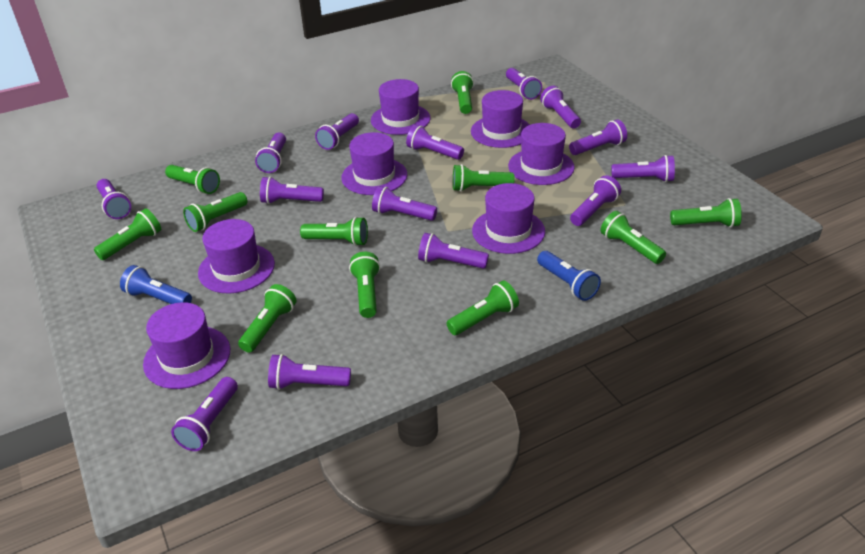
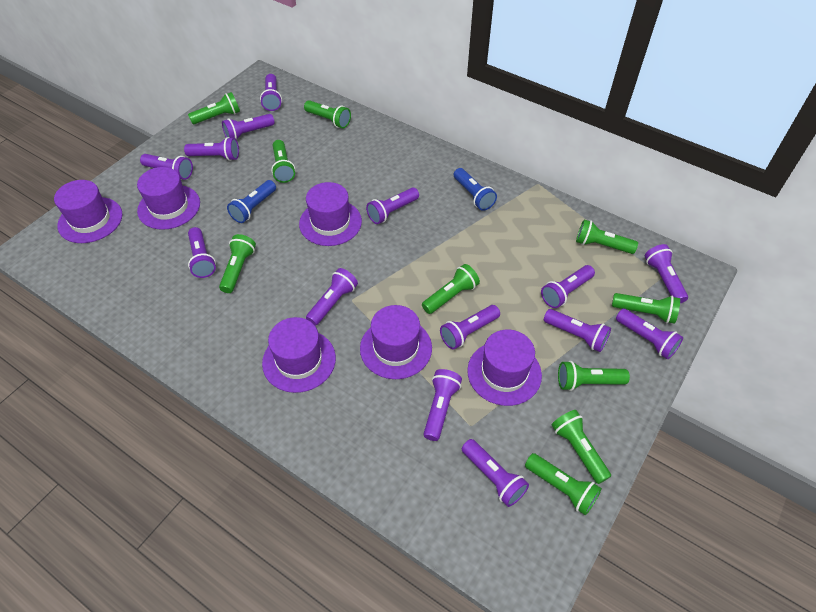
green flashlight: [94,208,161,260] [165,165,220,194] [183,192,248,232] [238,284,297,353] [300,217,368,246] [349,252,380,318] [446,281,519,335] [451,71,474,114] [453,164,515,191] [600,211,666,264] [670,198,742,227] = 11 -> [188,92,240,124] [219,234,256,293] [271,140,295,183] [304,100,351,128] [422,264,480,314] [525,453,602,515] [552,410,611,484] [558,361,630,391] [576,219,638,254] [612,293,680,324] = 10
purple hat: [143,302,230,389] [198,219,275,294] [341,132,407,195] [371,79,430,135] [471,90,530,148] [472,183,545,254] [508,123,575,185] = 7 -> [54,180,122,243] [137,167,200,230] [262,317,336,393] [299,182,362,246] [360,305,432,379] [467,329,542,406] = 6

